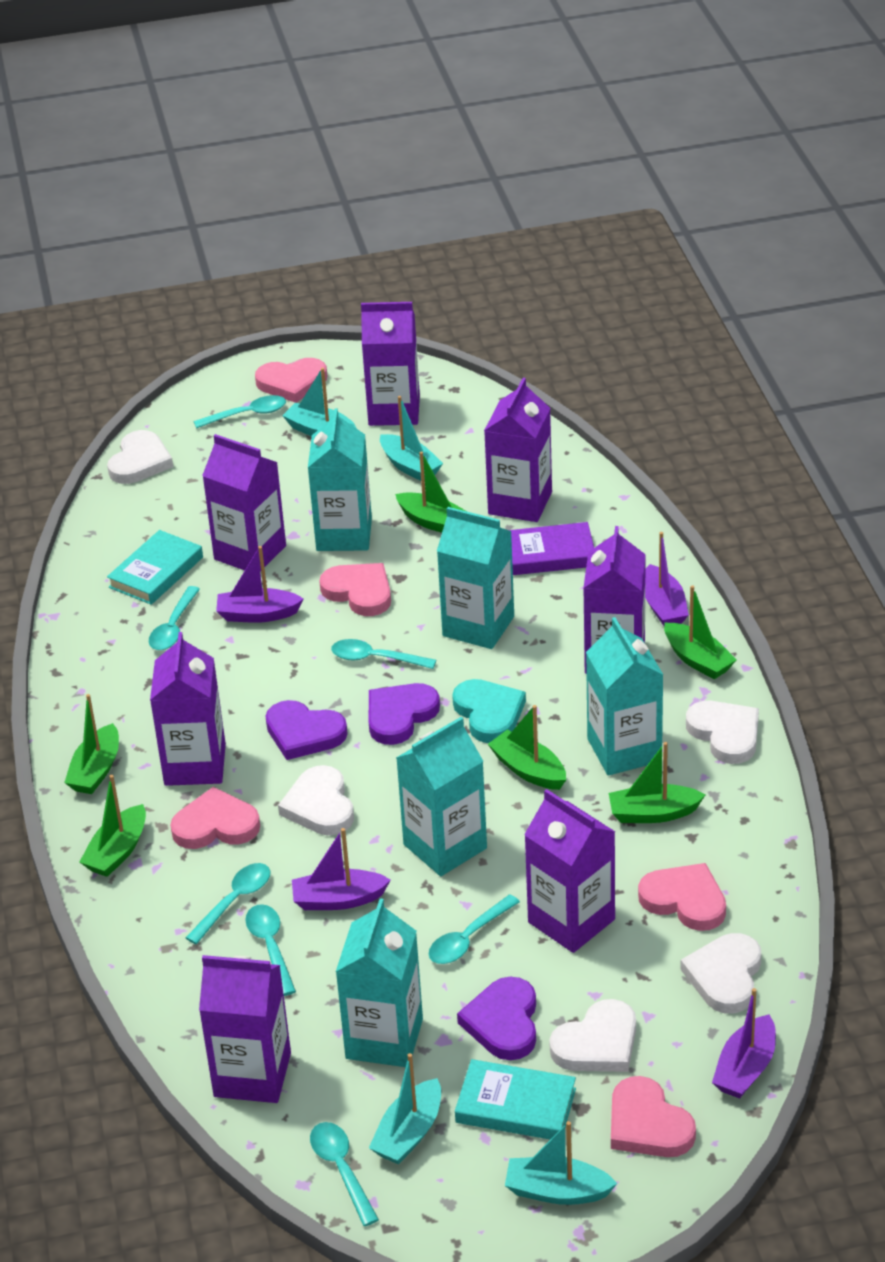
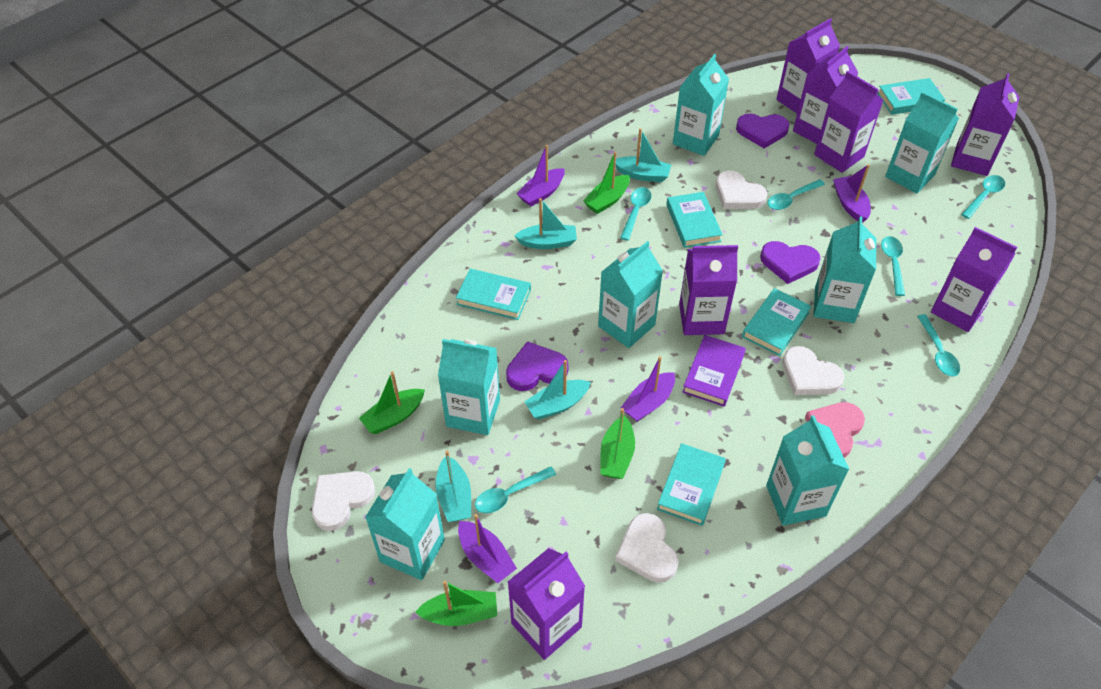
green boat: [64,694,119,794] [79,775,146,877] [395,451,466,533] [488,705,566,790] [609,742,705,823] [664,585,737,679] = 6 -> [359,371,425,434] [416,581,497,626] [583,152,630,214] [601,408,635,479] = 4
pink heart: [170,787,260,849] [255,358,327,403] [319,563,391,616] [611,1076,696,1157] [638,863,726,931] = 5 -> [805,402,865,458] = 1
turquoise book: [107,530,203,605] [455,1059,576,1139] = 2 -> [456,269,531,320] [657,443,726,526] [666,192,723,248] [742,288,812,356] [877,78,945,115] = 5
turquoise carton: [308,408,372,551] [336,899,423,1067] [396,717,487,876] [437,507,514,649] [586,617,663,776] = 5 -> [365,468,445,580] [438,339,500,435] [598,241,663,348] [673,54,729,156] [766,415,850,526] [813,217,876,323] [885,92,959,193] = 7
turquoise heart: [452,679,526,743] = 1 -> none = 0
turquoise spoon: [149,586,200,650] [186,863,271,944] [193,395,286,429] [245,904,296,996] [310,1122,379,1226] [331,639,436,669] [429,894,520,964] = 7 -> [475,466,556,513] [620,187,652,241] [767,179,825,210] [881,236,905,296] [917,314,960,377] [961,175,1005,219] = 6
white heart: [107,430,173,484] [278,765,354,835] [549,999,636,1072] [680,933,762,1014] [686,701,759,764] = 5 -> [312,471,375,531] [615,513,679,583] [716,171,767,209] [782,346,844,395] = 4

